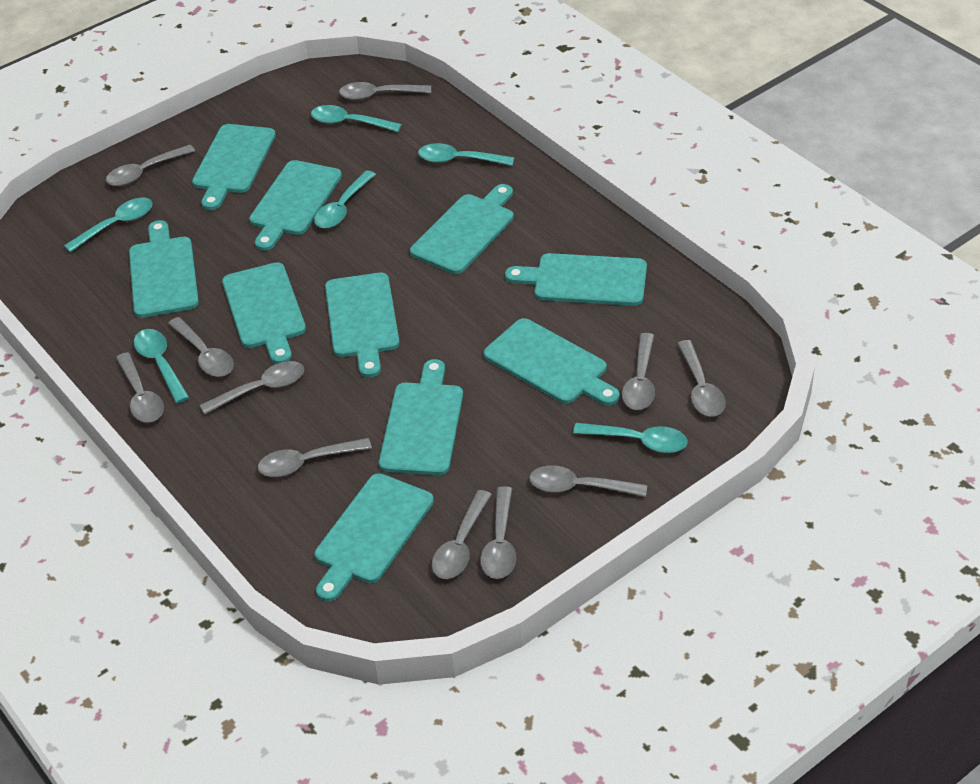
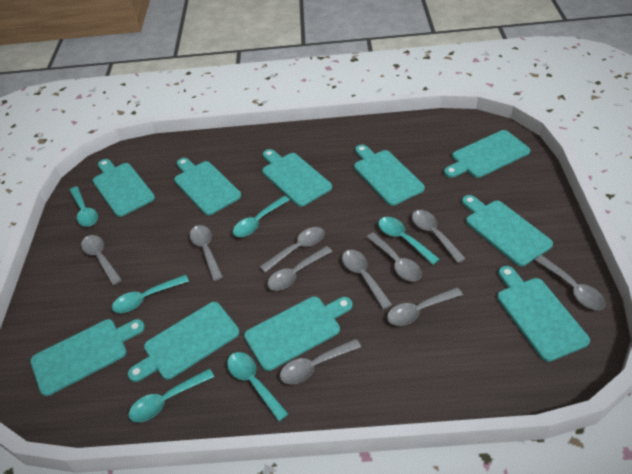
grey spoon: [106,145,195,186] [116,352,164,423] [168,317,234,377] [200,361,304,414] [258,438,372,477] [339,82,431,100] [432,490,492,579] [480,486,516,579] [529,465,647,497] [622,333,655,410] [677,340,726,416] = 11 -> [81,235,122,285] [190,225,223,281] [260,227,325,272] [267,246,332,291] [280,339,361,384] [342,250,392,309] [367,232,422,281] [387,287,463,326] [412,210,466,263] [535,255,606,310] = 10

